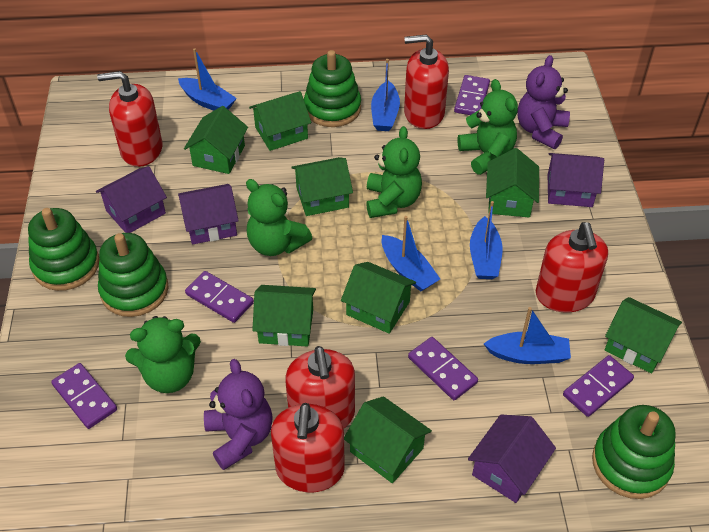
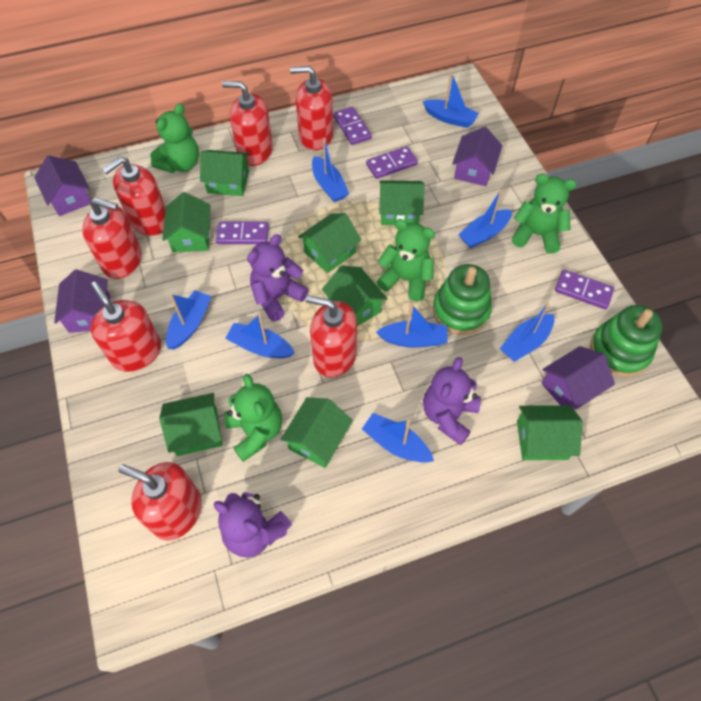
blue boat: [178,48,237,111] [371,59,400,131] [382,216,440,292] [470,201,503,279] [484,307,571,364] = 5 -> [166,290,212,349] [225,314,295,358] [312,138,349,202] [362,413,434,463] [376,304,448,347] [423,72,479,128] [458,189,512,248] [500,302,554,362] = 8
green stacking toy: [28,208,100,291] [98,233,169,317] [304,50,361,127] [592,405,676,499] = 4 -> [432,264,492,335] [590,305,663,377] = 2
purple domino: [51,363,117,429] [185,271,254,323] [408,337,478,400] [454,75,490,115] [563,355,634,417] = 5 -> [216,222,269,244] [333,107,372,145] [366,146,418,179] [555,270,614,310] = 4
purple teddy bear: [204,359,273,470] [517,55,570,149] = 2 -> [214,492,292,558] [247,234,309,321] [423,357,481,445] = 3
red soap dispenser: [97,71,163,167] [271,403,345,493] [285,346,355,428] [404,34,449,129] [536,222,608,313] = 5 -> [82,198,142,279] [91,281,161,372] [102,156,166,236] [118,462,202,540] [222,81,273,166] [290,66,333,150] [305,295,357,378] = 7

